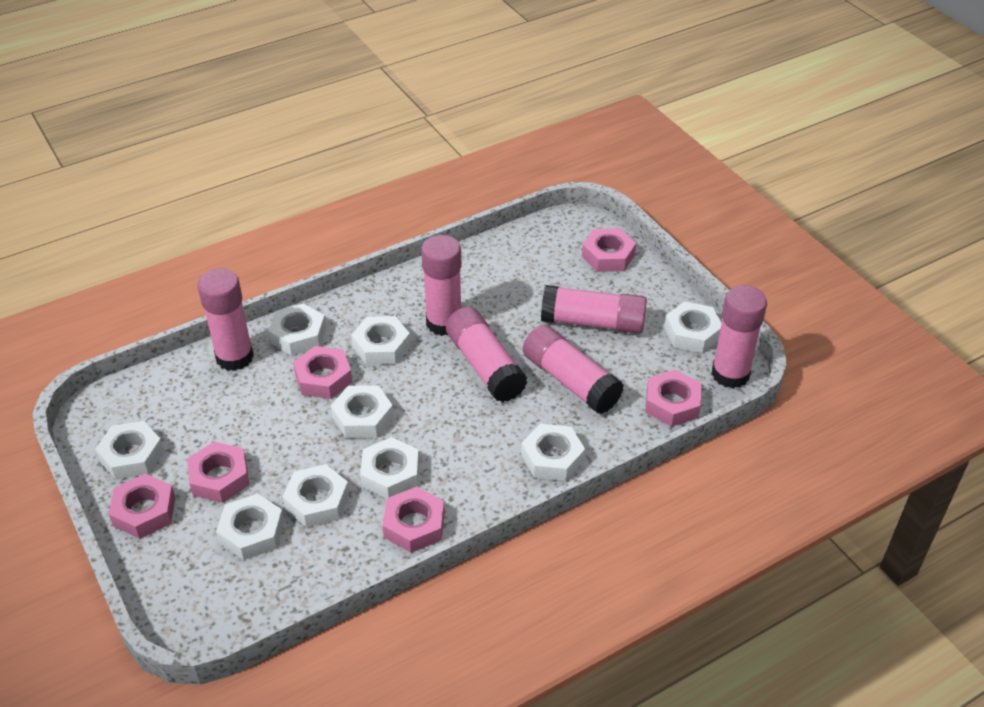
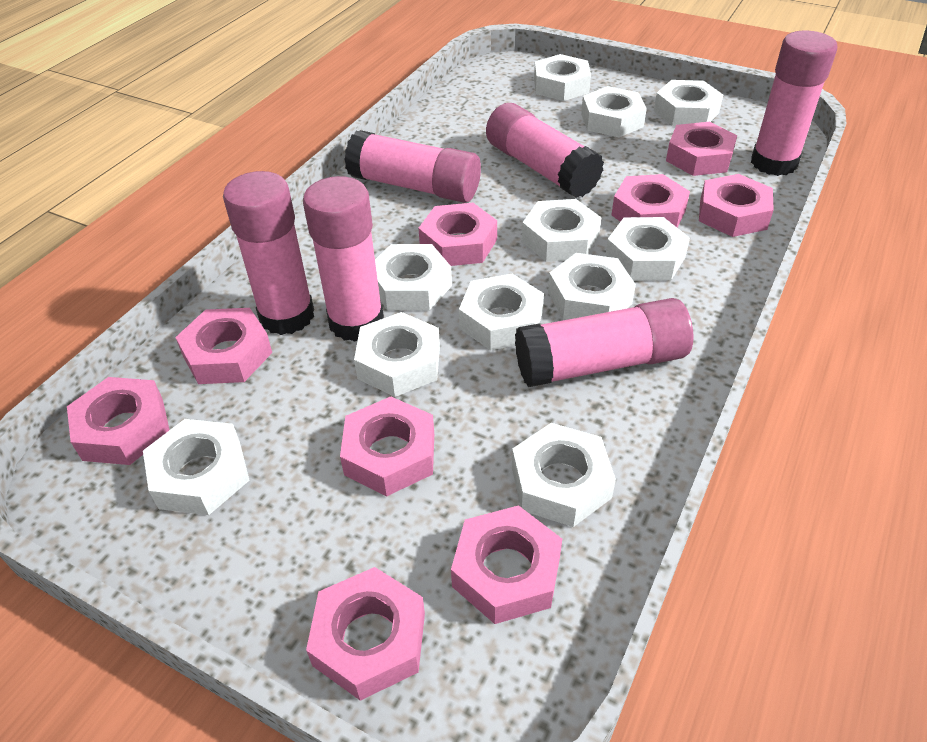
pink nut: [109,473,176,539] [187,442,249,503] [293,346,352,399] [382,487,444,553] [582,228,636,272] [645,370,701,427] = 6 -> [67,377,170,465] [175,308,272,384] [306,567,425,701] [340,396,434,496] [418,203,497,266] [451,505,562,624] [612,174,690,228] [666,122,737,176] [699,174,774,237] = 9
white nut: [95,421,164,480] [216,494,284,560] [269,303,326,356] [283,464,349,527] [331,385,394,438] [351,316,411,365] [360,437,419,499] [521,424,585,481] [664,302,722,353] = 9 -> [143,419,250,515] [354,312,440,397] [375,244,452,310] [459,274,544,350] [512,423,616,527] [522,199,601,262] [534,54,591,101] [548,253,636,320] [581,86,647,137] [605,217,690,281] [654,80,723,126] = 11

